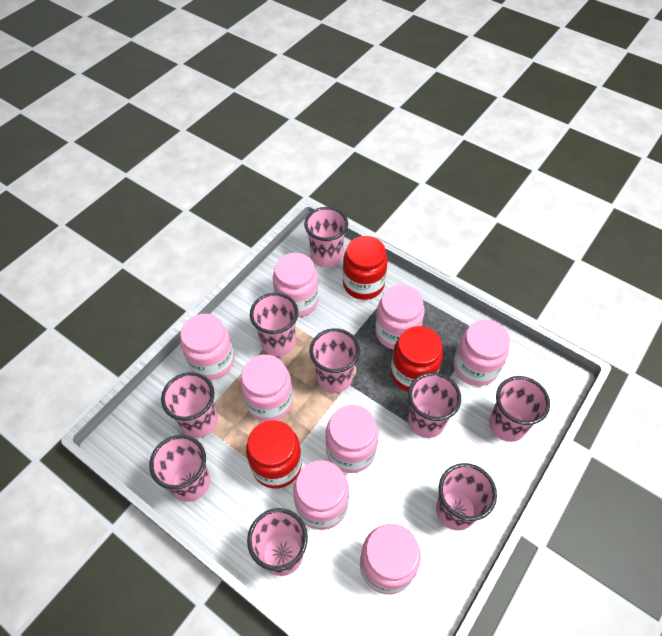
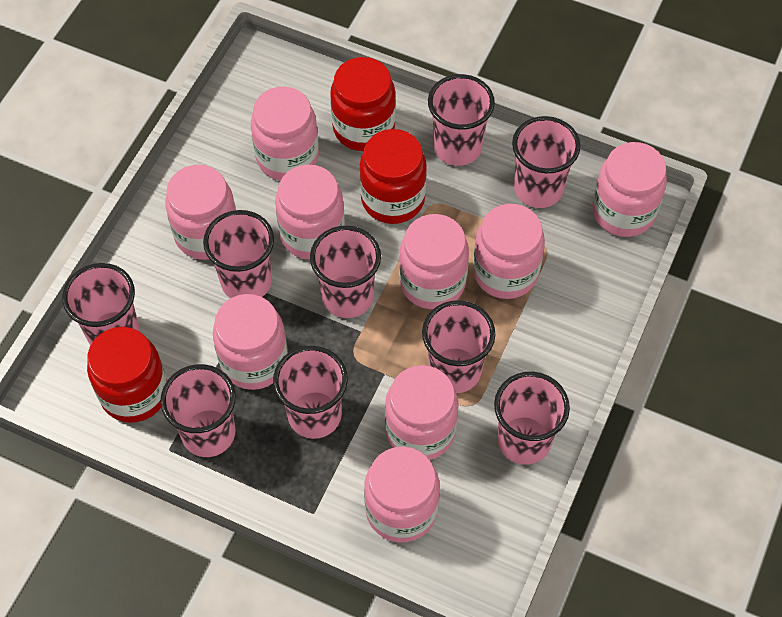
pink jar: [180,314,235,380] [240,355,293,421] [273,253,319,317] [293,460,349,530] [326,405,379,473] [360,524,421,595] [375,285,425,350] [454,320,510,386] = 8 -> [165,165,236,260] [213,294,288,390] [251,87,319,181] [275,164,345,260] [364,447,440,543] [385,365,459,460] [399,214,469,309] [473,204,545,299] [592,142,667,237] = 9

